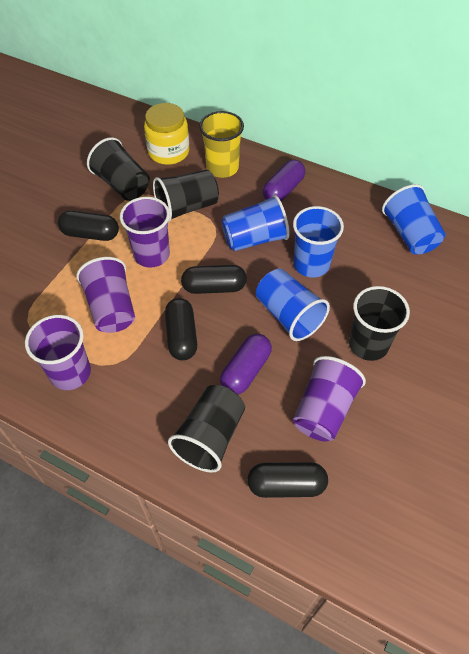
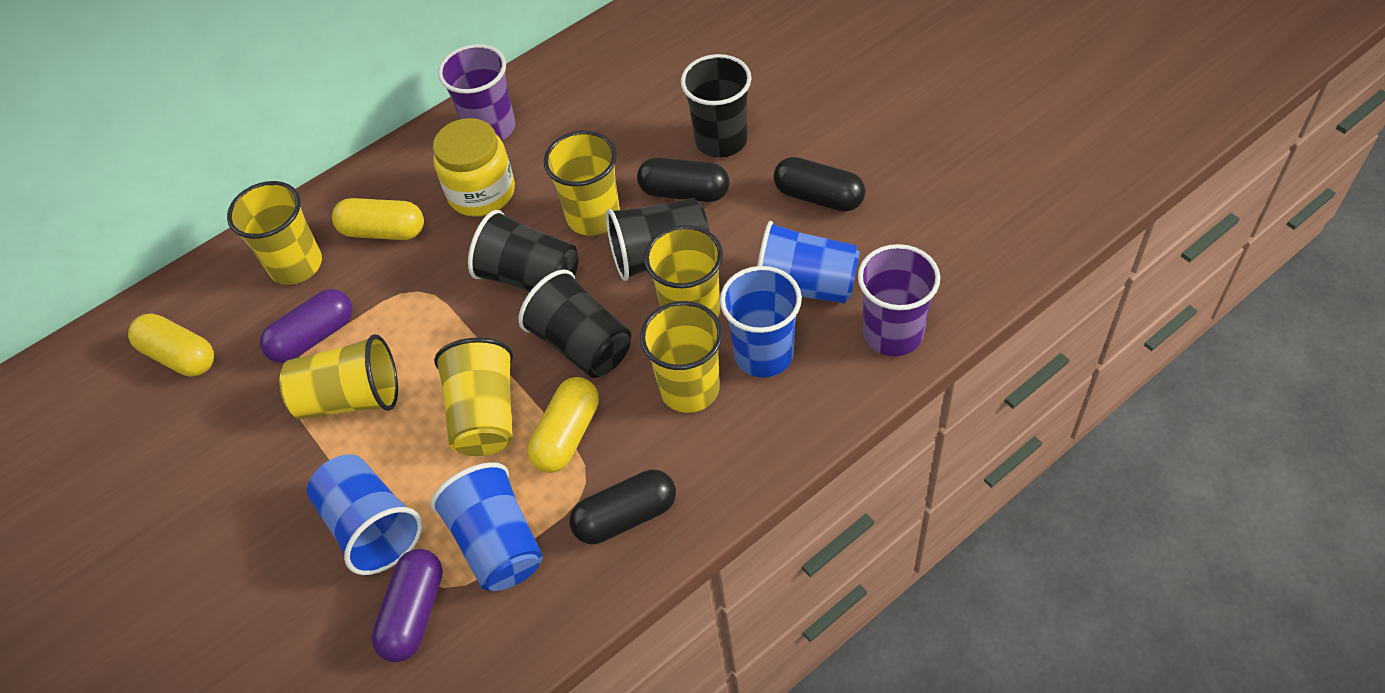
black capsule: [58,211,119,241] [165,298,197,360] [181,265,247,294] [247,462,328,498] = 4 -> [569,469,676,544] [637,158,729,202] [774,157,865,212] = 3
purple cup: [25,315,91,390] [76,257,135,333] [120,197,170,268] [293,356,366,442] = 4 -> [438,44,515,141] [858,244,940,356] = 2
yellow capsule: none = 0 -> [128,313,214,377] [332,198,424,240] [527,377,599,473] = 3
yellow cup: [199,111,244,178] = 1 -> [227,181,322,285] [279,334,398,419] [434,337,513,456] [544,131,620,236] [640,301,723,413] [644,225,723,317] = 6

